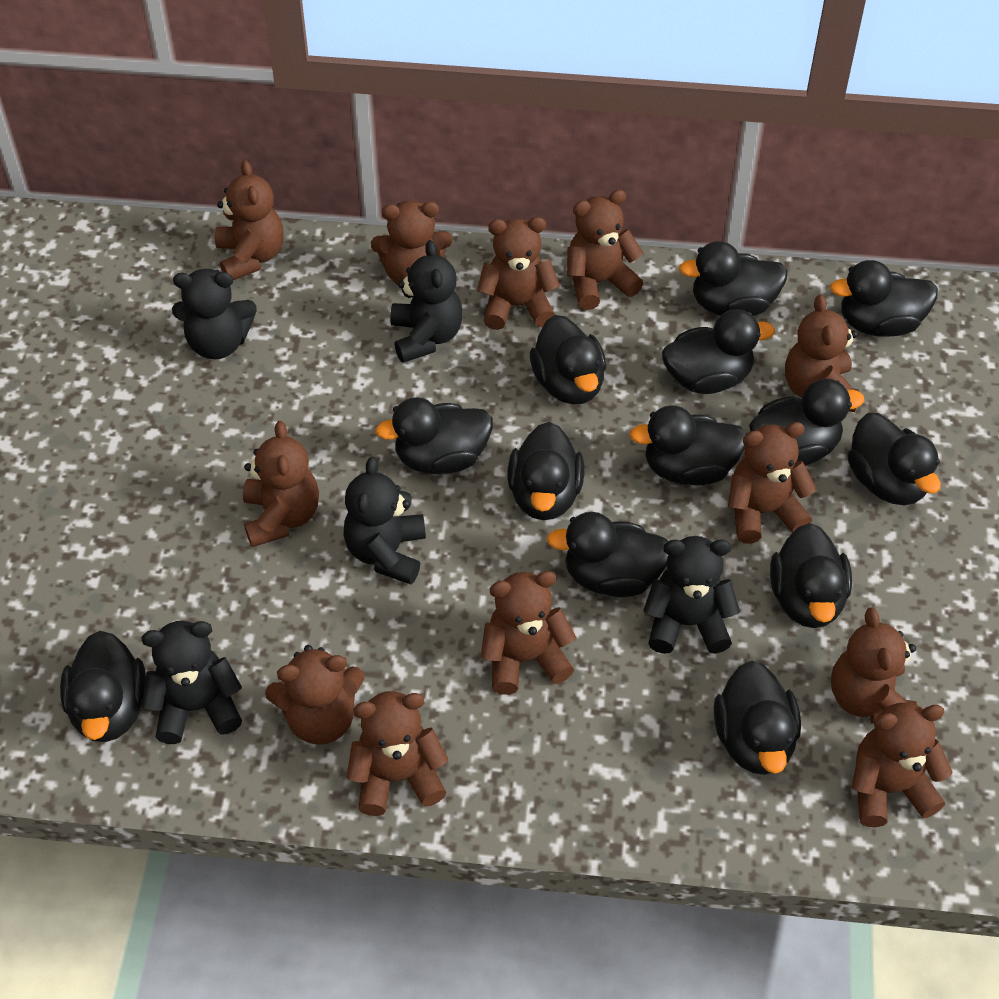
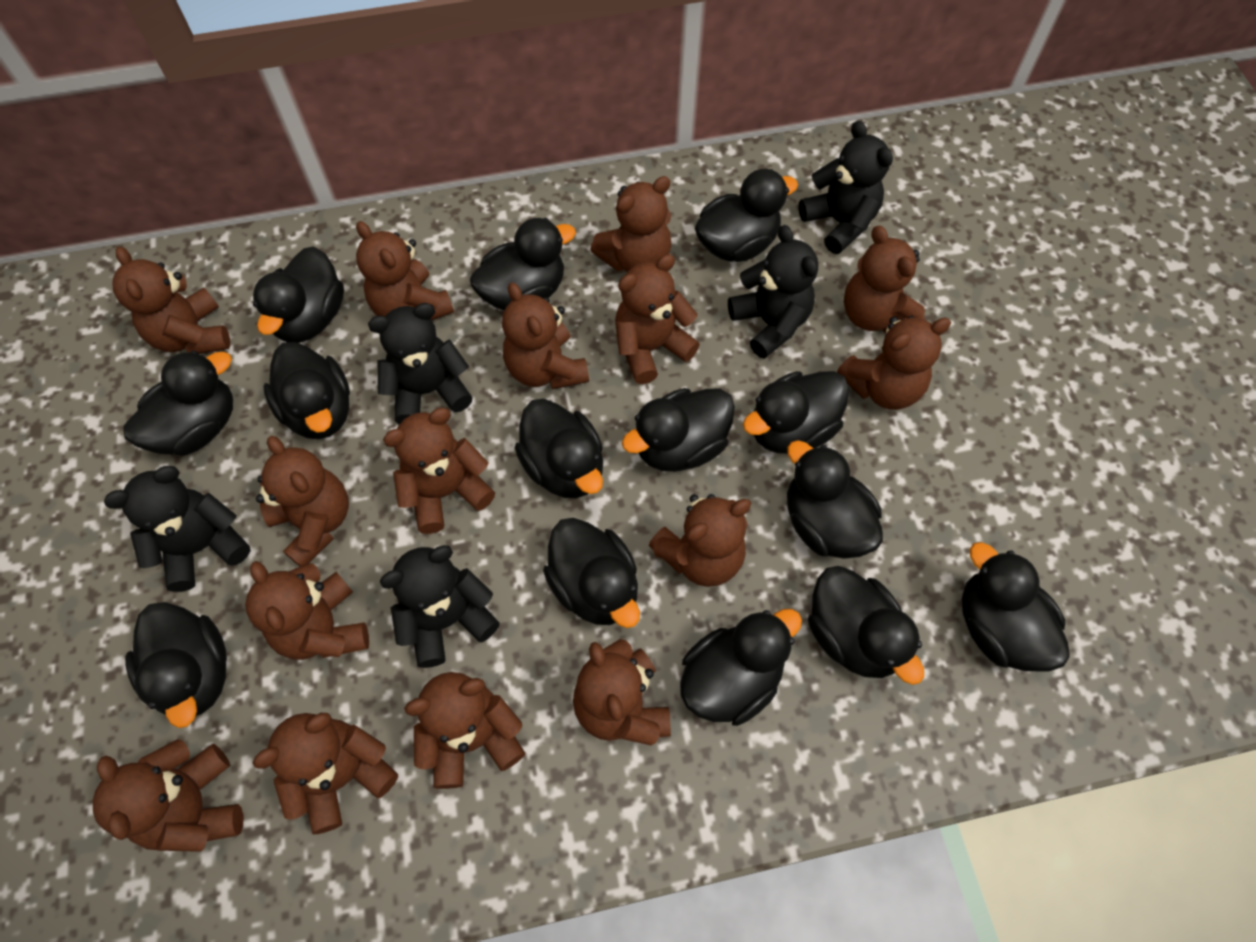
black duck: [60,631,146,742] [375,397,493,474] [507,422,584,520] [530,315,606,405] [547,512,668,597] [629,405,746,485] [662,309,775,394] [679,241,788,316] [714,661,801,775] [749,379,864,466] [770,523,852,628] [830,260,938,337] [847,413,941,505] = 13 -> [123,350,233,456] [125,602,227,728] [253,246,344,343] [263,342,350,439] [470,218,576,310] [515,399,603,498] [543,518,640,628] [622,388,735,472] [680,609,802,726] [695,169,798,262] [743,371,849,454] [787,440,883,559] [808,566,924,685] [962,542,1070,671] = 14
brown teddy bear: [215,160,284,280] [243,421,319,547] [265,645,364,745] [347,691,448,816] [371,200,452,285] [477,217,560,330] [481,571,576,695] [567,190,643,310] [728,422,817,544] [785,295,859,412] [831,607,917,724] [852,703,952,827] = 12 -> [93,739,243,852] [113,246,230,354] [245,561,369,660] [253,713,398,835] [256,436,349,566] [356,221,454,320] [383,408,495,534] [404,672,525,789] [502,282,589,389] [573,639,671,745] [590,176,672,272] [615,254,700,384] [649,494,751,587] [837,316,951,410] [844,225,925,333] = 15

